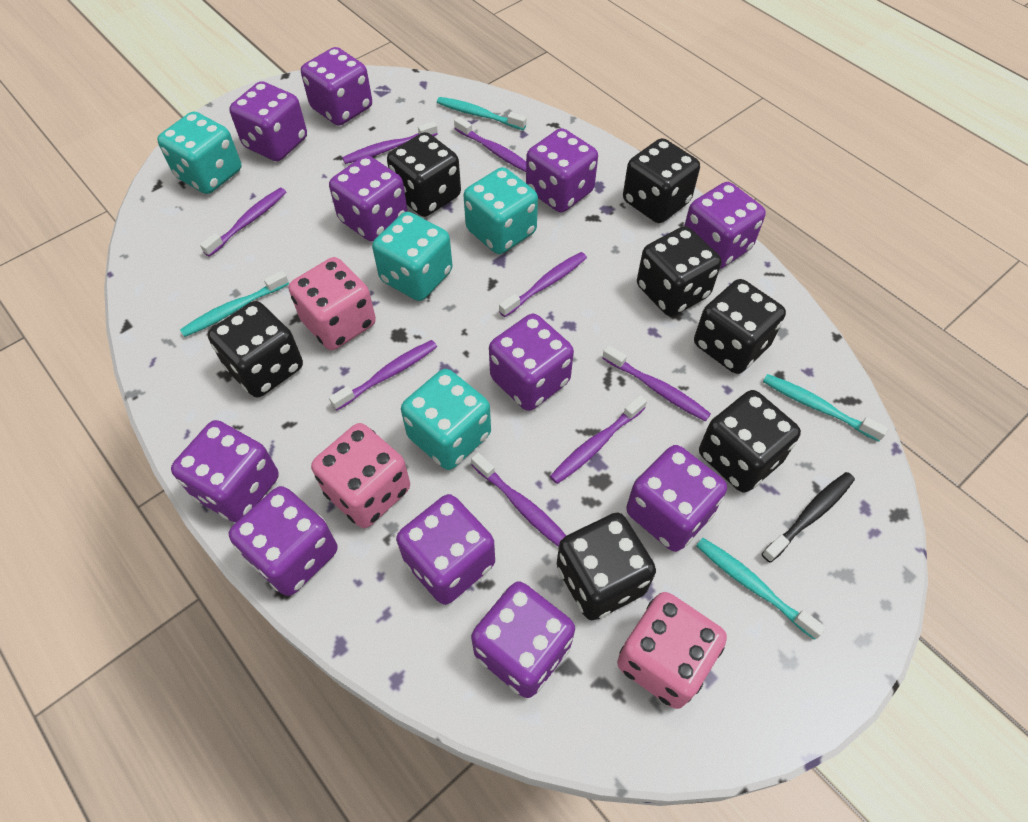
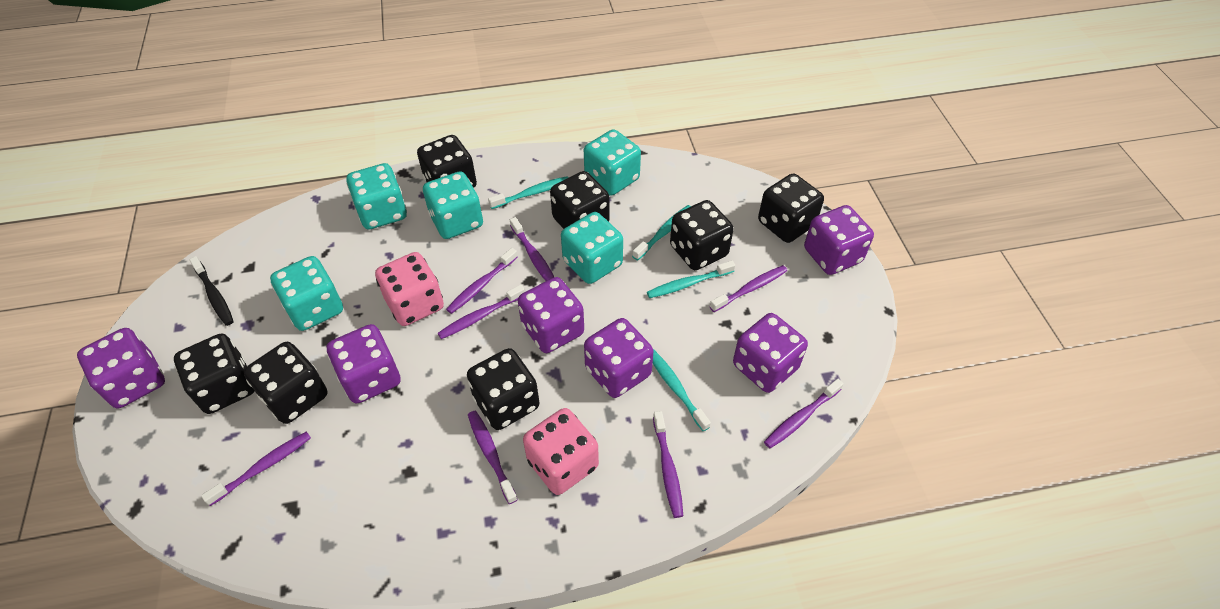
pink dice: [289,257,376,350] [311,423,410,528] [617,592,727,709] = 3 -> [375,252,444,326] [523,408,599,495] = 2
purple dice: [171,420,279,522] [229,81,307,161] [229,486,338,596] [301,47,372,126] [329,155,408,241] [396,494,495,605] [471,581,575,698] [489,314,574,411] [526,128,598,212] [626,445,727,552] [684,182,766,269] = 11 -> [77,328,165,408] [327,324,401,404] [518,277,584,353] [584,318,653,398] [733,313,808,393] [804,205,874,275] = 6
turquoise dice: [157,111,241,194] [372,212,453,301] [401,369,491,470] [464,167,538,254] = 4 -> [270,256,343,331] [346,163,407,230] [423,171,483,239] [561,212,623,284] [584,129,641,196] = 5

